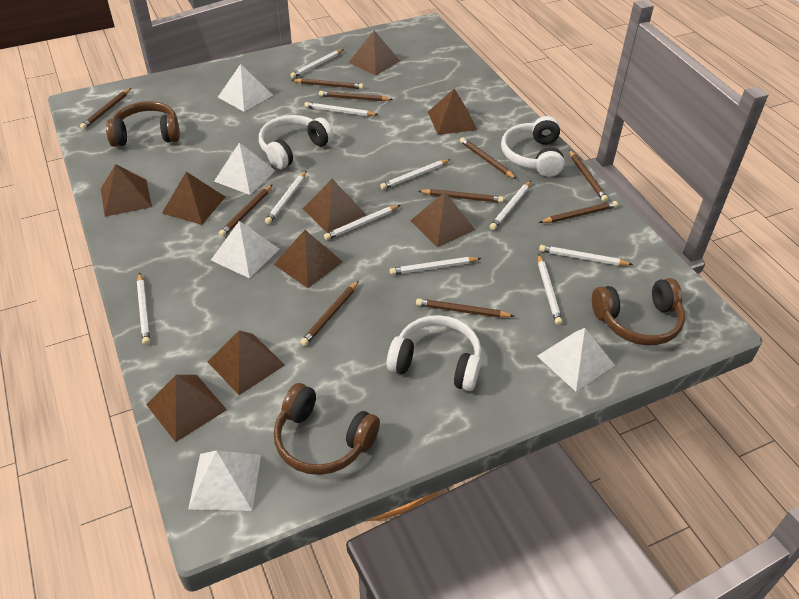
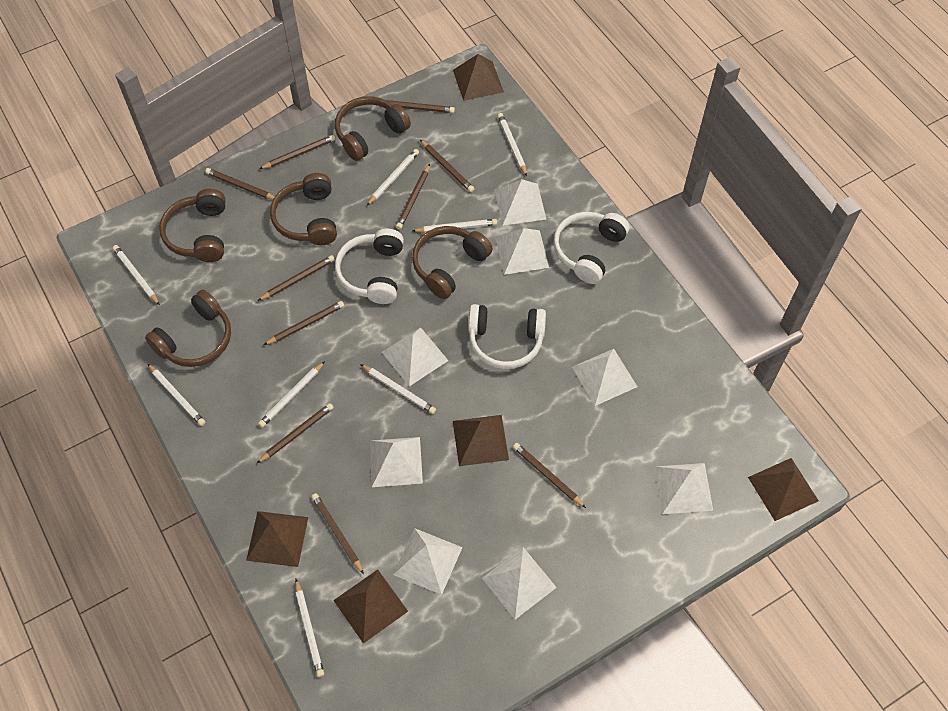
brown headphones: [106,101,180,147] [274,383,380,475] [592,278,685,346] = 3 -> [145,290,231,367] [159,189,226,262] [270,173,337,245] [335,96,411,161] [412,226,492,299] = 5
brown pyramid: [101,164,152,217] [146,375,227,442] [162,172,225,225] [208,330,285,395] [273,230,343,288] [303,179,366,233] [349,31,400,76] [410,192,475,247] [428,88,477,135] = 9 -> [246,511,308,567] [333,570,408,644] [453,54,504,101] [453,415,509,466] [748,458,819,521] = 5
white pencil: [137,272,150,345] [265,171,307,224] [290,49,344,78] [304,102,378,116] [324,205,400,240] [380,159,451,190] [390,257,481,275] [490,181,531,230] [538,254,562,325] [539,245,633,266] = 10 -> [113,245,160,305] [147,363,205,426] [258,361,325,428] [295,579,324,677] [360,364,436,414] [367,149,419,205] [413,219,497,233] [498,113,527,176] = 8
white pyramid: [188,450,261,511] [211,221,279,278] [214,143,276,195] [218,64,273,112] [537,328,615,392] = 5 -> [370,437,423,487] [382,327,449,386] [393,528,463,595] [482,547,557,619] [494,179,546,226] [495,228,549,275] [572,349,637,406] [655,463,713,514] = 8

